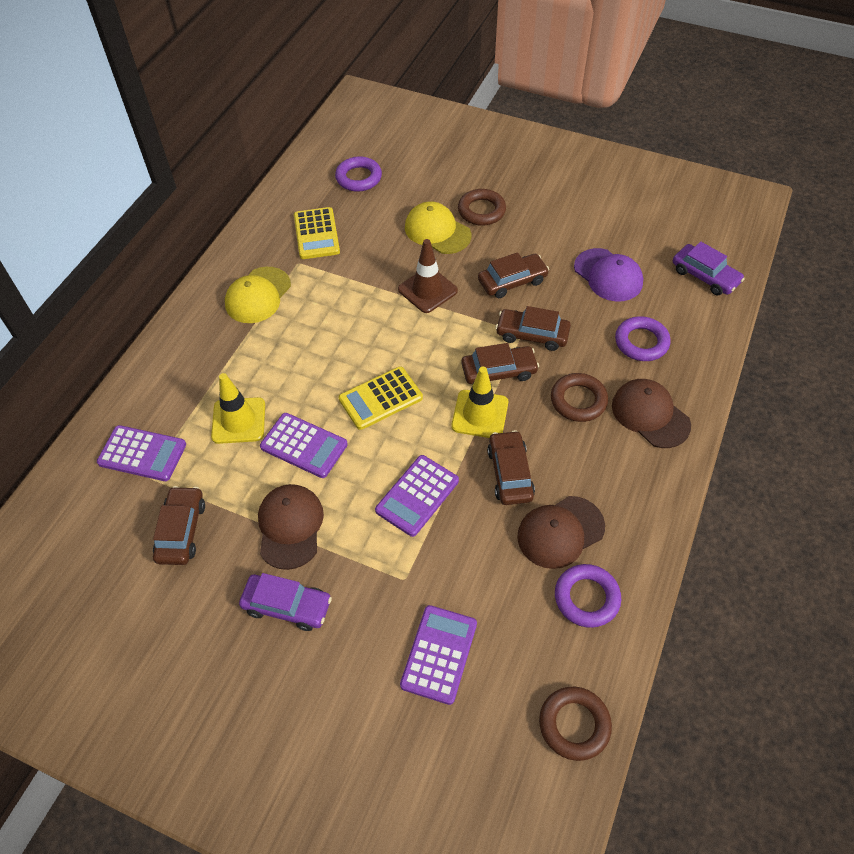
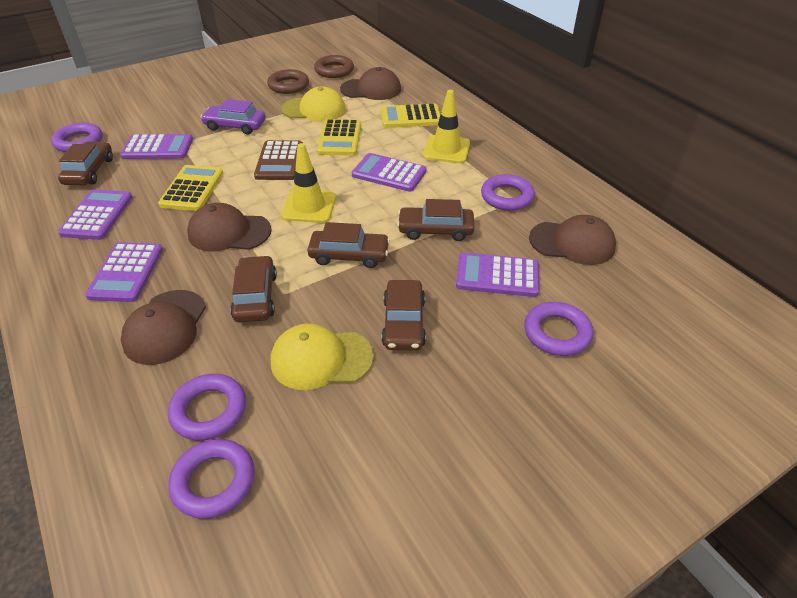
brown calculator: none = 0 -> [254,140,303,180] = 1
brown cap: [258,484,324,570] [517,496,605,569] [612,379,691,448] = 3 -> [121,290,206,365] [187,203,272,251] [340,67,401,100] [529,215,616,265] = 4
brown ring: [458,189,506,226] [539,687,612,761] [551,373,608,422] = 3 -> [267,69,309,94] [314,55,354,78] = 2
brown traffic cone: [398,239,458,313] = 1 -> none = 0
purple calculator: [97,425,186,481] [260,413,348,478] [375,455,459,537] [400,605,477,705] = 4 -> [58,189,132,240] [85,242,163,302] [120,134,193,159] [352,153,427,192] [456,252,539,297] = 5
purple cap: [574,248,643,301] = 1 -> none = 0
purple car: [239,573,332,631] [673,242,745,295] = 2 -> [200,99,266,135] = 1
purple ring: [335,156,382,192] [555,564,621,628] [615,316,671,361] = 3 -> [51,123,103,152] [168,374,246,441] [168,439,255,519] [481,174,535,211] [524,302,593,356] = 5
yellow calculator: [294,207,340,259] [339,366,423,430] = 2 -> [158,165,223,211] [317,119,361,156] [381,104,440,128] = 3

